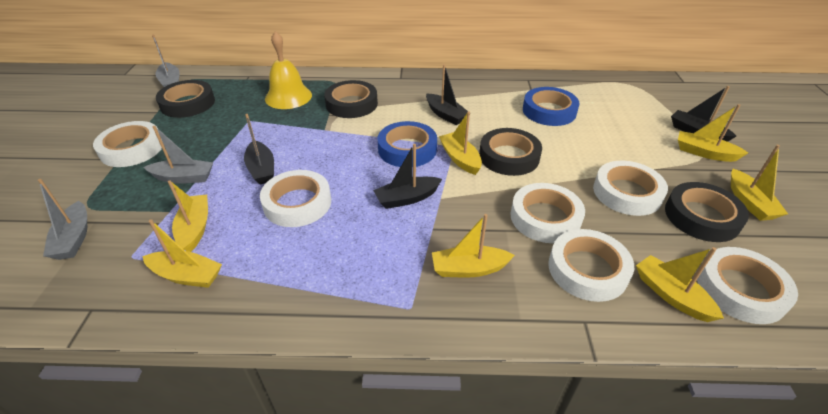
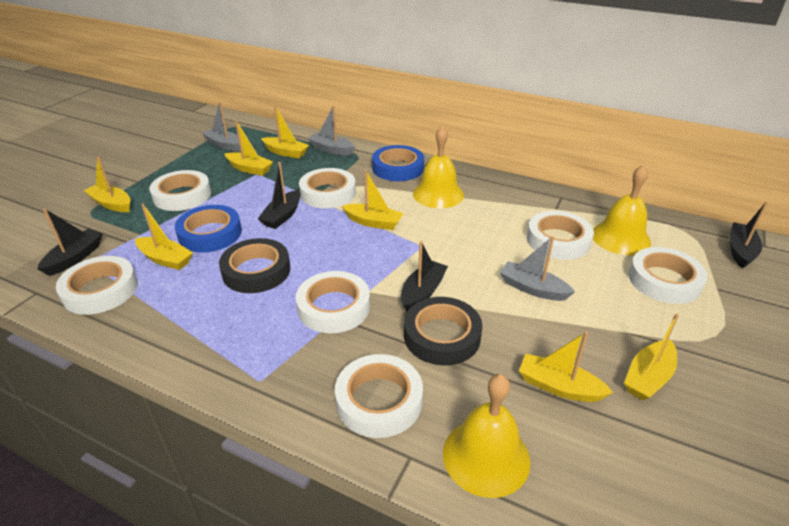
black tape: [156,80,215,118] [324,80,378,118] [479,128,542,176] [665,182,749,242] = 4 -> [219,238,290,293] [404,297,483,365] = 2
white tape: [93,121,162,167] [260,170,331,227] [511,183,585,243] [548,229,634,302] [593,161,668,216] [697,247,798,324] = 6 -> [56,256,138,315] [149,170,211,211] [296,271,370,333] [299,168,356,208] [335,354,423,438] [527,211,594,260] [628,247,707,304] = 7
yellow bell: [265,31,312,109] = 1 -> [413,126,464,208] [443,374,531,498] [593,165,651,255] = 3

